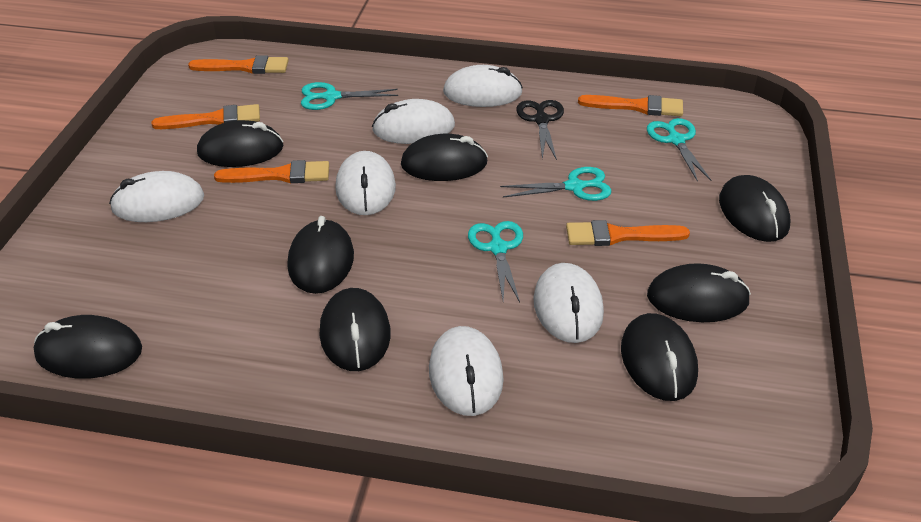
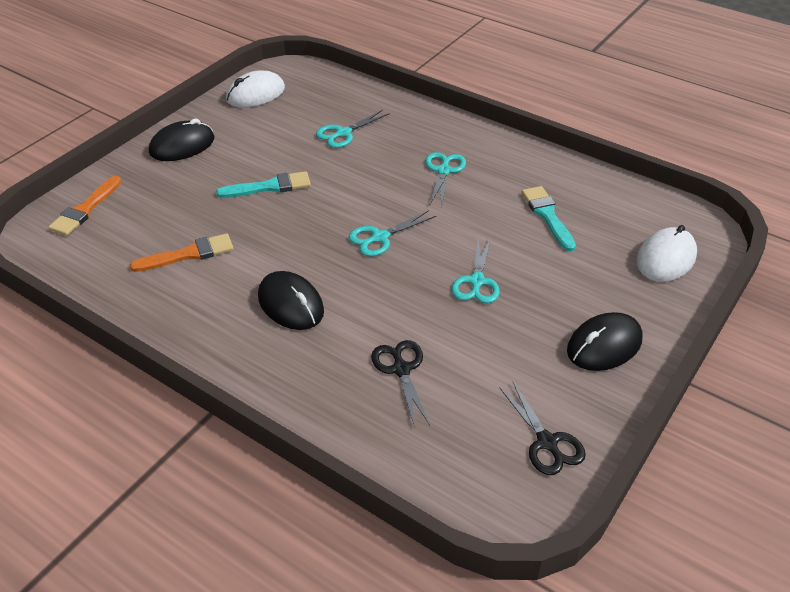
black mouse: [34,315,142,379] [197,120,283,167] [287,216,354,294] [319,288,391,371] [401,134,488,181] [621,313,698,401] [647,263,751,322] [719,175,790,242] = 8 -> [149,119,215,161] [258,271,324,330] [567,312,643,371] = 3
black scissors: [516,100,564,160] = 1 -> [371,340,430,428] [499,381,586,475] = 2
orange brush: [151,104,260,129] [188,55,289,74] [214,160,329,183] [566,220,690,246] [578,95,683,116] = 5 -> [48,176,122,236] [130,233,234,272] = 2
turquoise brush: none = 0 -> [216,171,311,198] [522,186,576,251] = 2
white mouse: [109,171,204,222] [335,151,396,215] [372,99,455,144] [429,326,504,416] [443,65,523,107] [533,263,604,343] = 6 -> [226,70,285,107] [637,225,697,282] = 2

